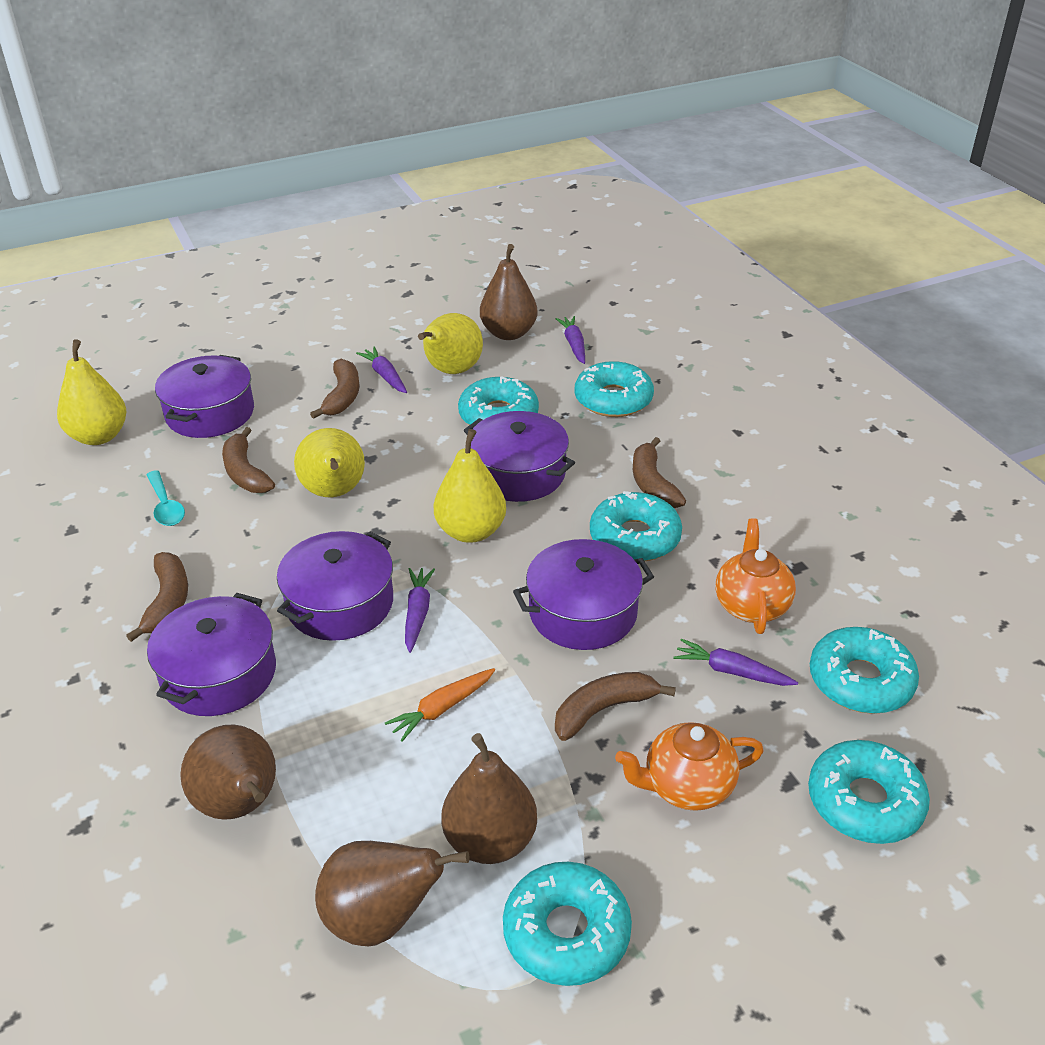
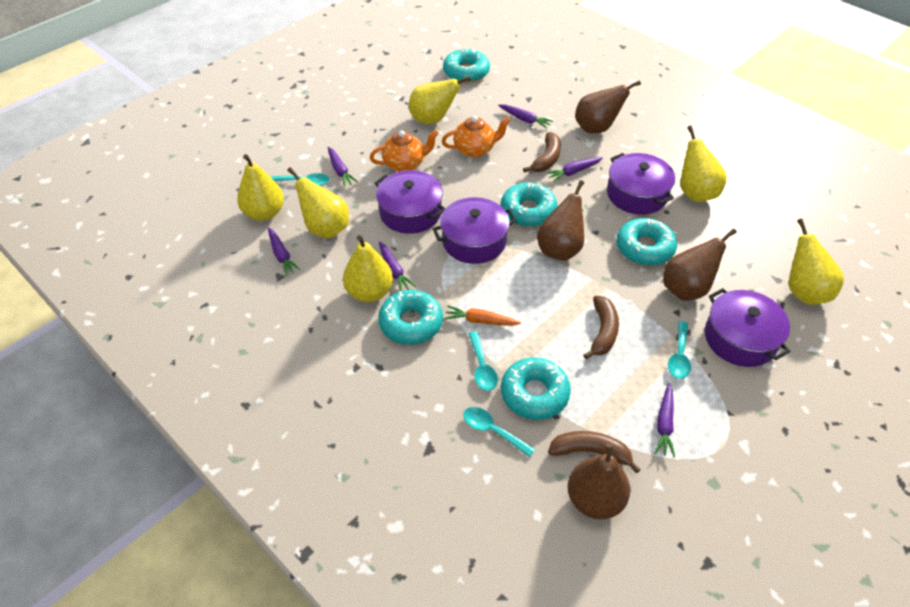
brown banana: [126,552,188,642] [222,427,275,493] [310,359,360,419] [555,672,676,741] [633,437,686,508] = 5 -> [523,132,561,173] [548,431,641,473] [584,295,619,359] = 3
purple carrot: [356,347,407,393] [405,568,435,653] [555,316,585,364] [674,639,798,686] = 4 -> [268,228,301,276] [328,147,358,187] [379,242,416,291] [498,104,553,129] [546,157,603,182] [655,383,675,457] = 6
purple pot: [147,593,276,716] [155,355,254,438] [277,531,393,641] [464,411,575,502] [513,539,654,650] = 5 -> [375,170,446,234] [433,197,517,264] [607,153,675,215] [705,288,790,367] = 4
turquoise donut: [458,376,539,425] [503,862,632,986] [575,361,654,417] [590,491,682,561] [808,740,930,844] [810,627,919,714] = 6 -> [378,290,443,345] [443,48,490,83] [501,182,558,227] [501,357,571,420] [617,218,677,266] = 5
turquoise spoon: [146,470,185,526] = 1 -> [270,173,330,186] [463,407,535,457] [468,331,498,391] [668,321,691,379] = 4
yellow pear: [57,339,127,445] [294,428,365,497] [418,313,483,374] [434,429,506,543] = 4 -> [237,154,284,221] [287,167,349,239] [343,235,393,302] [409,76,471,124] [680,126,727,202] [789,219,844,305] = 6

